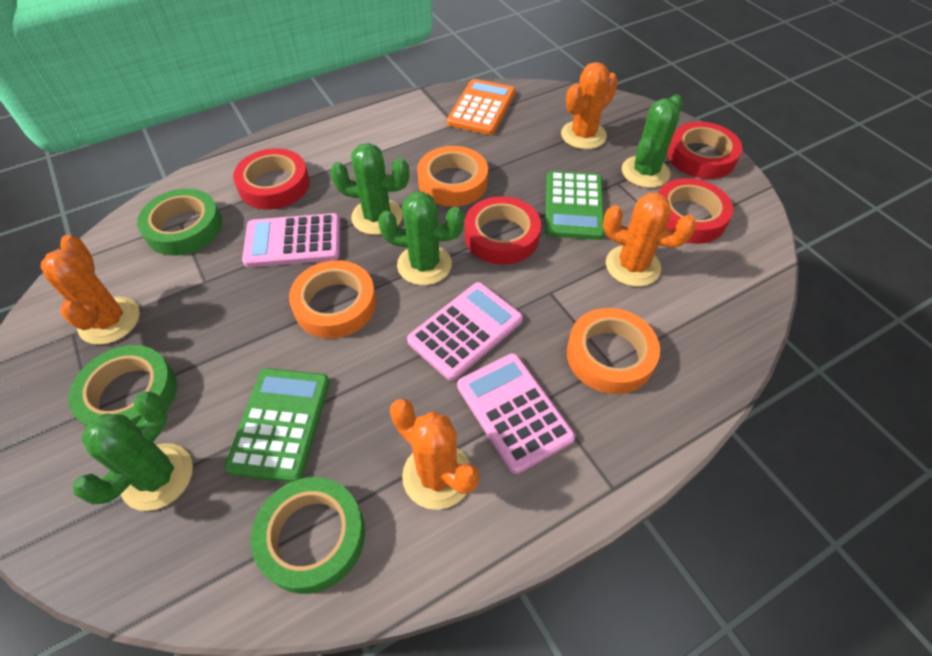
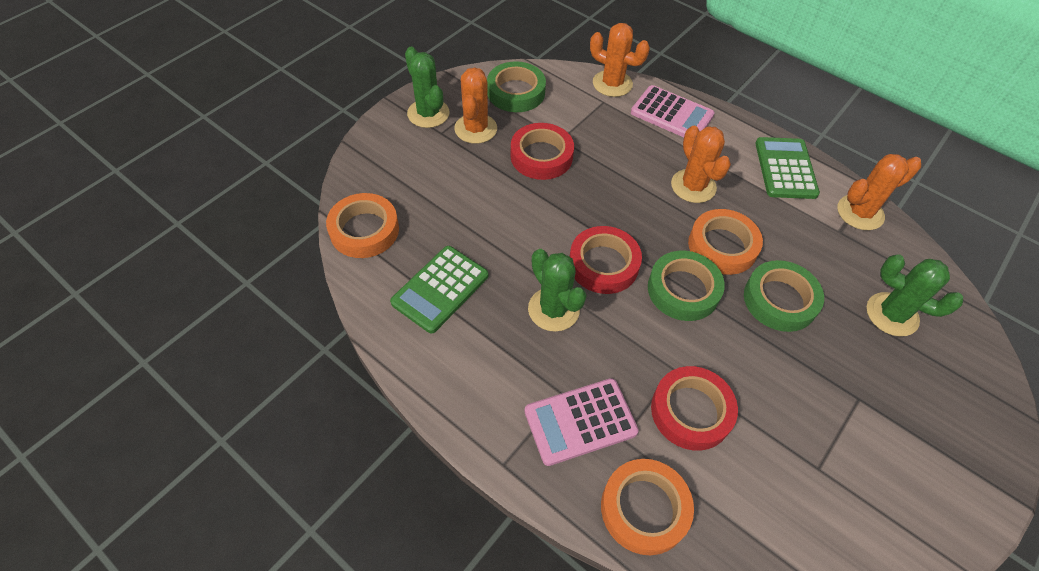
green cactus: [73,392,193,511] [330,143,409,235] [378,191,464,285] [622,94,683,188] = 4 -> [405,47,450,128] [528,249,587,332] [867,254,963,336] = 3
orange calculator: [447,79,515,135] = 1 -> none = 0
pink calculator: [242,213,340,267] [407,282,523,381] [457,353,575,474] = 3 -> [524,378,639,466] [631,85,715,137] = 2
red tape: [233,148,310,210] [465,196,541,265] [658,178,733,244] [668,122,742,179] = 4 -> [510,123,574,180] [570,226,642,294] [651,366,738,451] = 3

